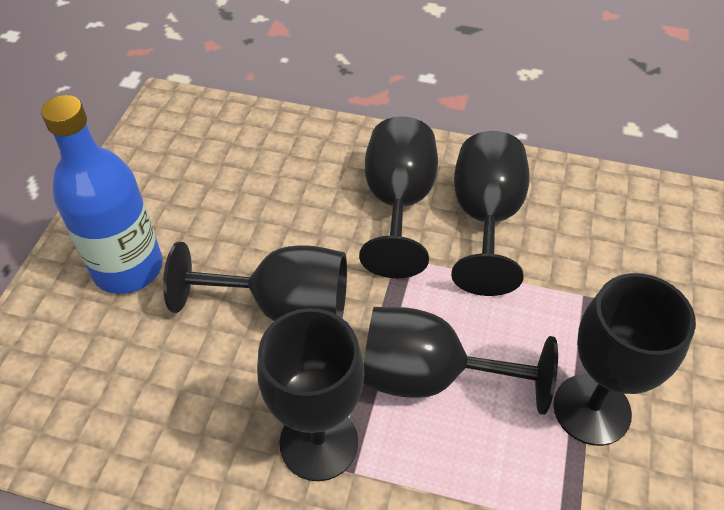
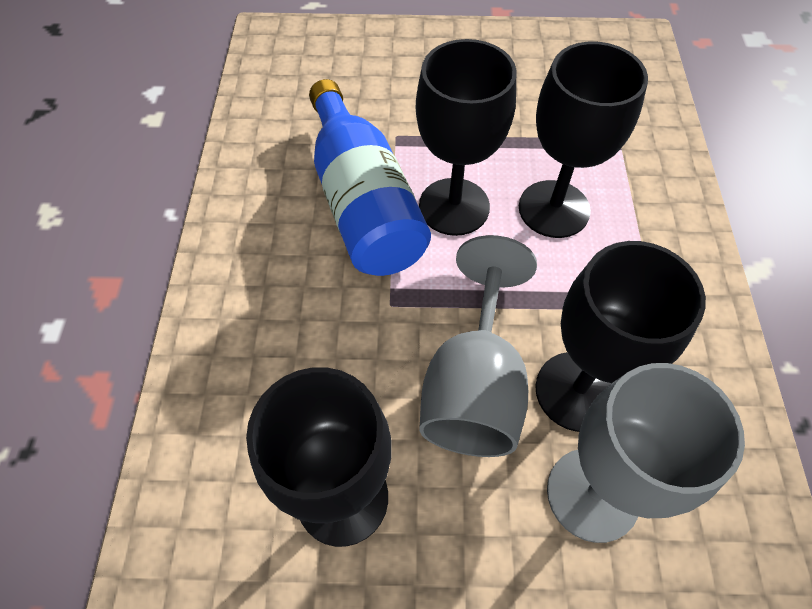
black goblet: [163,242,347,321] [257,308,364,481] [359,116,438,278] [363,307,558,415] [451,131,530,296] [553,273,696,446] = 6 -> [246,367,392,547] [416,39,517,236] [519,42,648,238] [535,241,706,432] = 4
grey goblet: none = 0 -> [419,235,537,457] [547,363,745,543] = 2

